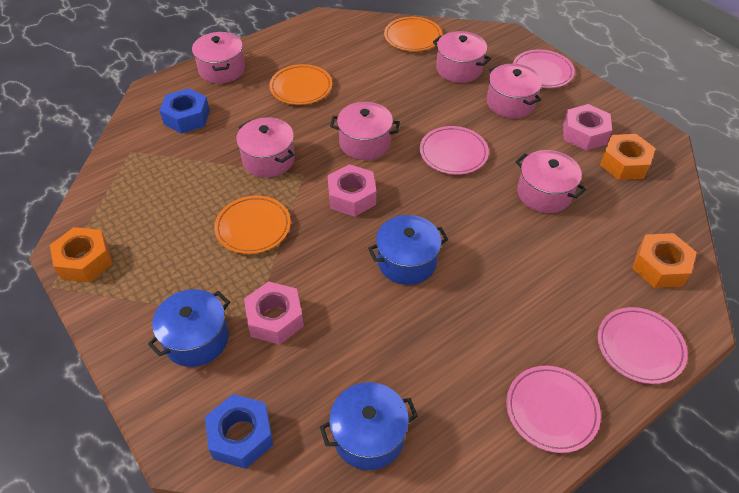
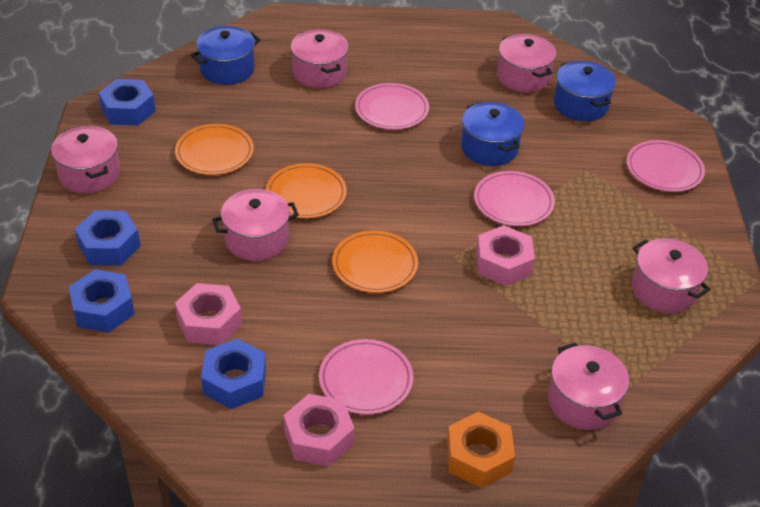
blue nut: [159,88,210,134] [205,394,273,469] = 2 -> [69,269,135,333] [75,210,141,266] [98,79,156,126] [201,338,266,409] = 4
orange nut: [50,227,112,283] [600,134,656,180] [632,233,697,288] = 3 -> [447,412,515,488] = 1

